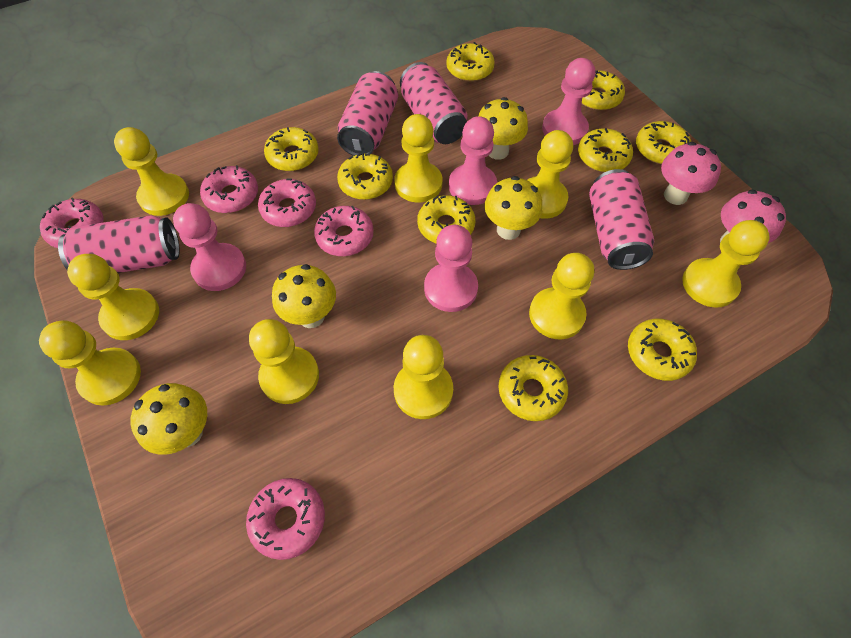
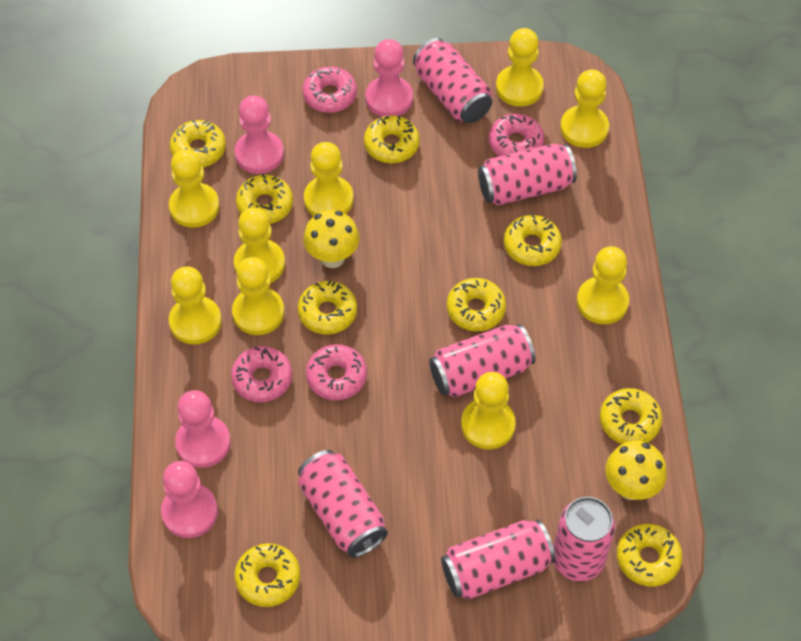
pink can: [58,215,180,273] [337,71,398,156] [400,62,468,144] [589,169,654,270] = 4 -> [298,450,388,558] [413,38,492,123] [429,324,535,398] [441,519,555,600] [478,144,577,205] [554,497,615,581] = 6
pink donut: [40,197,104,248] [200,165,258,213] [246,478,325,560] [258,178,316,227] [314,206,374,256] = 5 -> [231,346,292,402] [303,67,357,113] [306,344,367,400] [488,114,544,156] = 4
pink mushroom: [661,142,721,205] [720,190,786,243] = 2 -> none = 0
yellow mushroom: [130,383,207,455] [272,264,336,328] [478,97,528,160] [484,176,542,240] = 4 -> [303,210,360,268] [605,441,667,500] = 2

